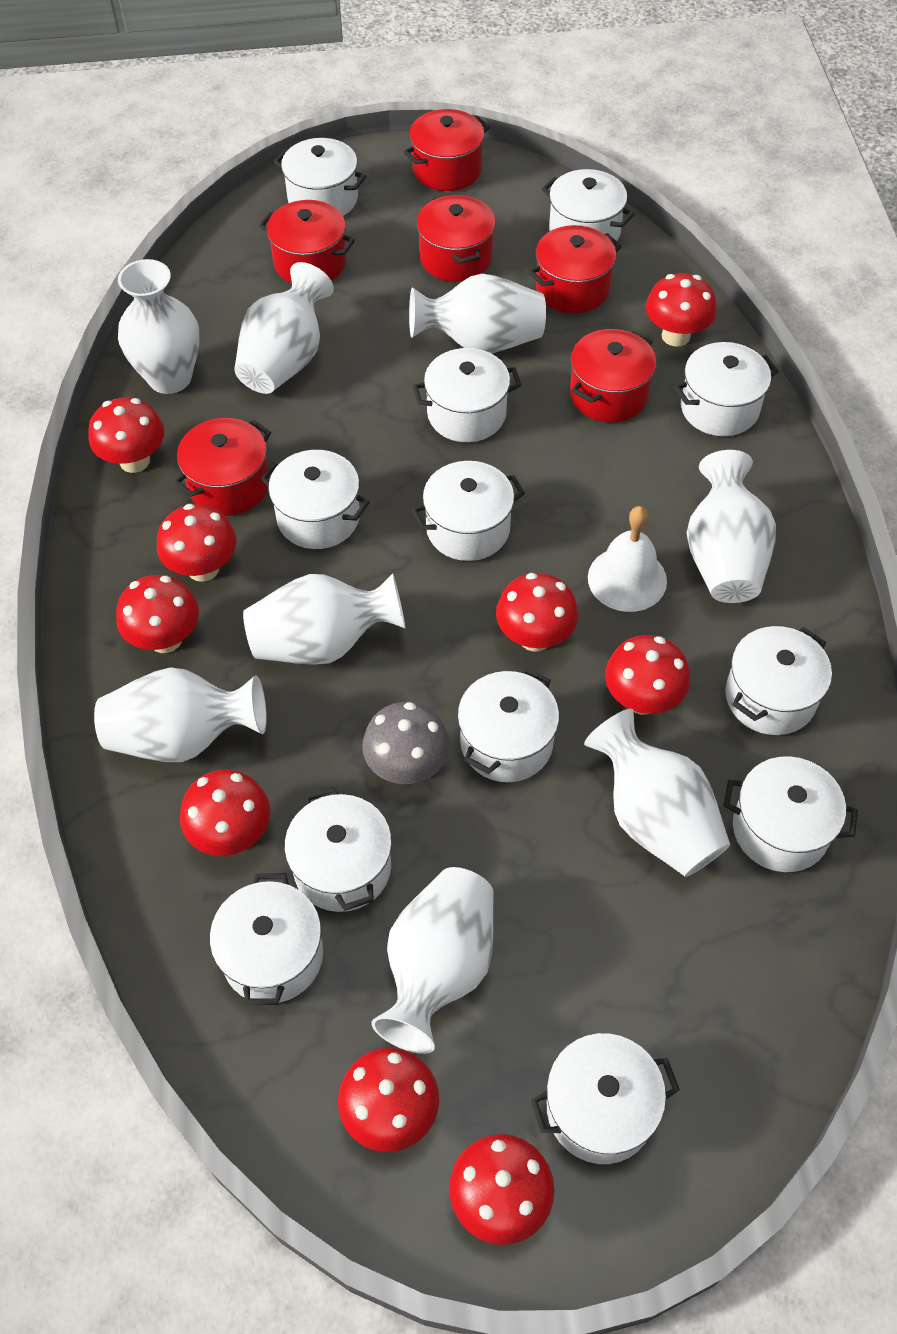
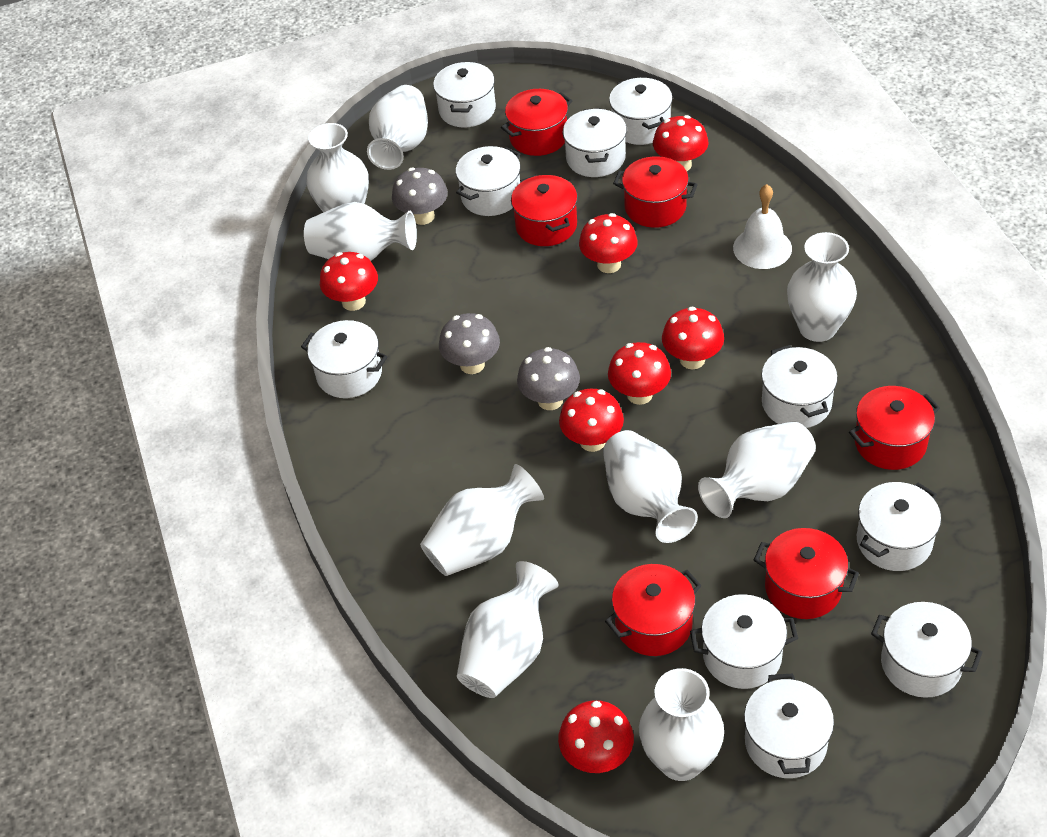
grey mushroom: [362,702,450,784] = 1 -> [392,167,448,225] [439,313,500,374] [517,347,580,410] = 3
red mushroom: [88,397,164,473] [116,575,199,653] [157,504,237,582] [180,769,271,856] [338,1048,439,1152] [449,1134,554,1245] [496,573,579,652] [605,635,690,715] [646,273,717,347] = 9 -> [320,252,378,311] [558,700,634,773] [559,389,624,452] [579,213,638,273] [608,342,671,405] [653,115,708,171] [662,307,724,369] = 7
white pot: [210,873,323,1005] [261,450,370,549] [274,138,366,216] [284,787,392,912] [411,461,525,561] [413,348,521,442] [457,667,559,782] [531,1033,680,1164] [542,169,634,241] [674,342,779,436] [724,756,858,872] [725,626,832,735] = 12 -> [301,320,388,398] [433,62,496,128] [456,146,521,216] [563,108,627,177] [609,78,673,145] [690,594,798,689] [744,673,834,778] [761,345,838,428] [857,482,941,571] [871,602,983,698] = 10
white vase: [94,667,267,762] [118,259,200,394] [234,262,334,394] [243,574,405,665] [371,867,494,1054] [409,274,546,353] [584,709,730,877] [687,450,776,603] = 8 -> [304,202,417,261] [307,123,369,212] [367,85,428,170] [420,464,544,576] [457,561,559,698] [603,430,698,543] [639,668,724,781] [698,422,816,518] [787,232,857,342] = 9

